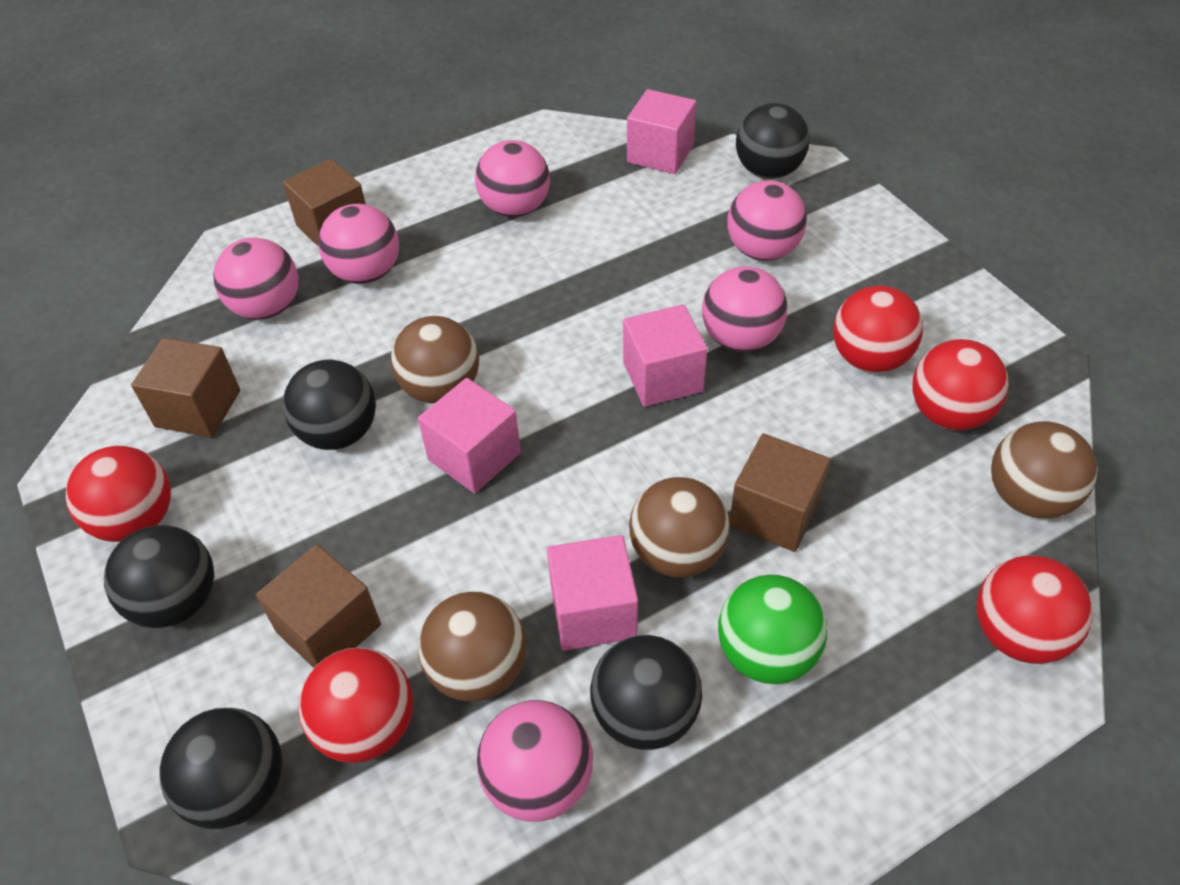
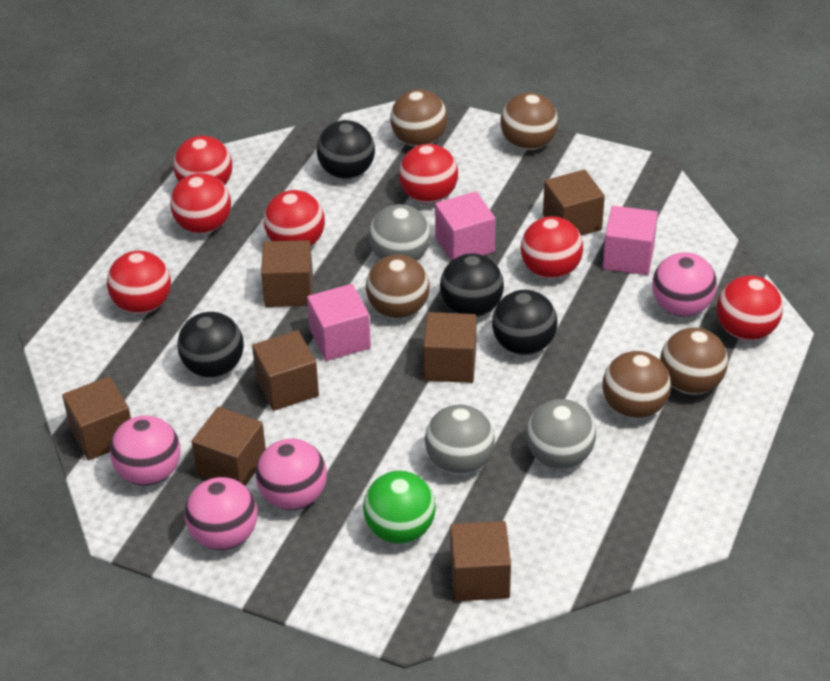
black ball: [104,525,214,628] [159,708,282,829] [283,360,376,450] [590,635,702,750] [736,103,810,179] = 5 -> [177,312,244,378] [317,120,375,179] [440,253,504,317] [492,290,558,355] = 4
brown ball: [391,316,479,404] [418,591,527,702] [629,477,730,577] [991,421,1097,519] = 4 -> [366,255,430,318] [390,89,447,147] [501,92,558,150] [603,351,671,419] [660,328,728,395] = 5
brown cube: [131,338,240,437] [256,544,381,668] [283,159,366,247] [729,433,831,552] = 4 -> [62,376,131,460] [192,407,266,486] [252,330,319,411] [261,240,313,307] [423,312,477,383] [450,521,511,601] [543,169,605,236] = 7
grey ball: none = 0 -> [369,204,431,261] [425,404,495,474] [526,399,596,469] = 3
pink ball: [213,238,298,320] [318,204,399,284] [475,140,550,217] [477,700,593,822] [702,266,788,352] [727,180,807,261] = 6 -> [110,415,180,486] [185,477,257,550] [256,439,327,510] [652,252,717,316] = 4
pink cube: [418,378,521,493] [547,535,638,651] [623,304,707,407] [627,89,696,174] = 4 -> [307,284,371,361] [435,191,495,261] [603,206,658,275] = 3
red ball: [66,446,171,542] [298,647,413,763] [833,286,923,373] [912,339,1009,430] [976,555,1093,664] = 5 -> [107,251,171,314] [170,173,231,234] [173,136,232,185] [264,190,325,246] [399,144,458,204] [521,216,583,279] [717,275,783,340] = 7

